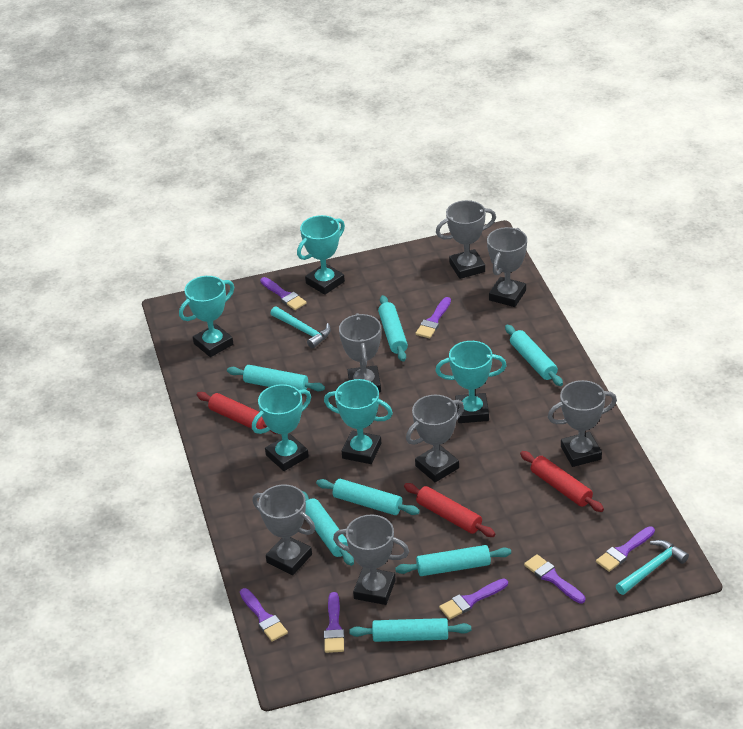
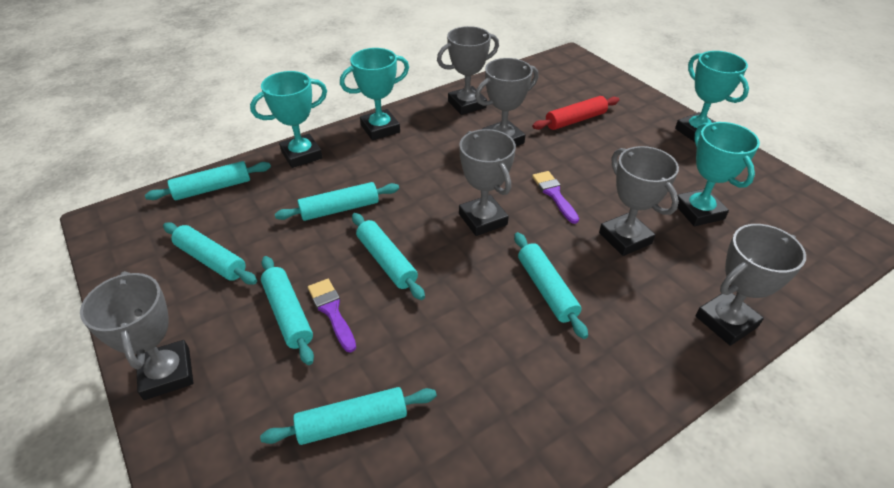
grey trophy: [253,485,315,575] [333,514,409,605] [339,313,381,393] [406,395,464,482] [436,200,496,279] [487,227,527,307] [548,380,617,467] = 7 -> [80,271,193,400] [437,26,499,115] [459,129,516,236] [475,58,538,146] [599,146,679,256] [696,224,806,346] = 6
purple brush: [240,588,288,642] [260,277,306,310] [324,592,344,653] [416,297,451,338] [439,578,508,619] [524,554,585,604] [596,526,655,572] = 7 -> [308,279,356,353] [532,171,579,224] = 2
red rolling pin: [197,392,277,434] [404,483,495,537] [520,451,604,512] = 3 -> [532,96,619,130] = 1
turquoise hammer: [270,306,331,349] [616,540,689,595] = 2 -> none = 0
turquoise trophy: [179,276,234,357] [252,384,311,471] [297,215,345,295] [324,379,393,464] [435,341,507,423] = 5 -> [250,71,327,168] [340,48,409,140] [675,51,749,142] [677,122,760,226] = 4

